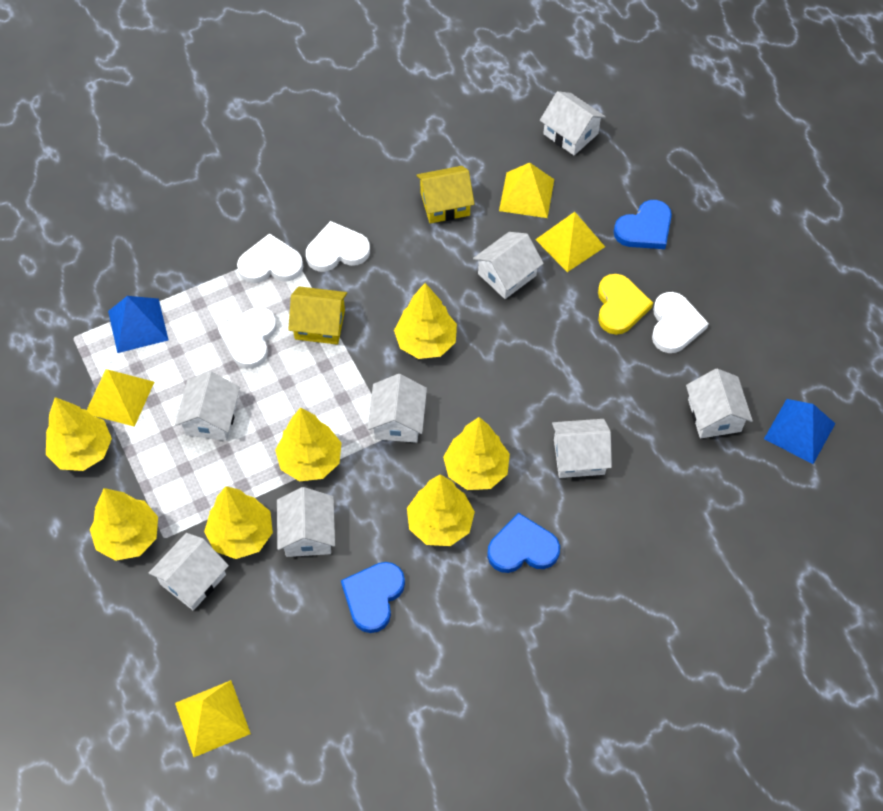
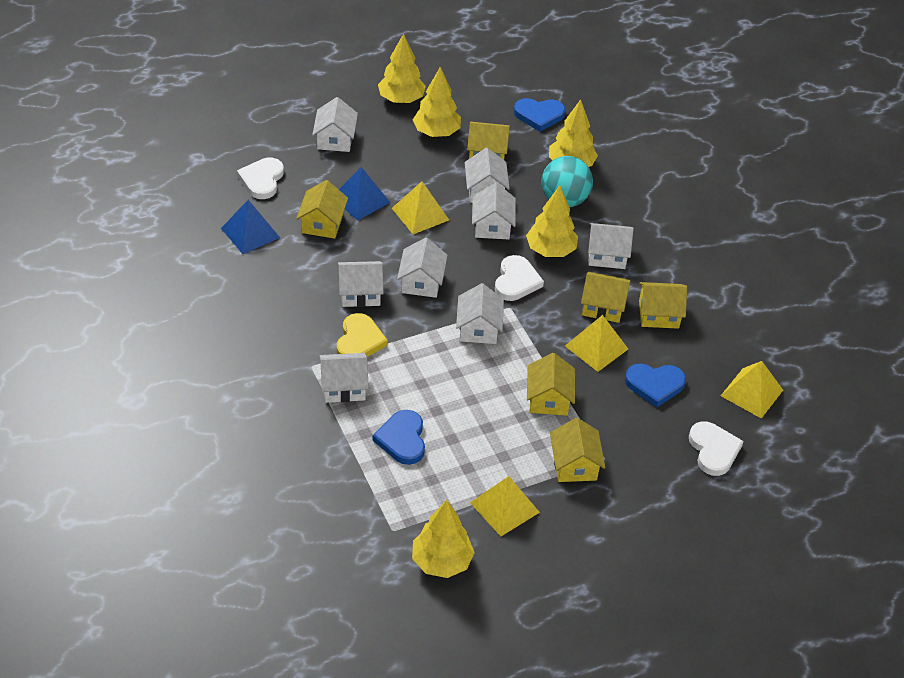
turquoise ball: none = 0 -> [542,156,593,207] = 1
white heart: [218,307,277,369] [237,233,303,283] [306,221,370,272] [652,292,709,353] = 4 -> [237,158,284,199] [495,255,544,301] [689,421,744,476] = 3
yellow house: [288,286,347,345] [416,166,474,224] = 2 -> [296,180,348,239] [467,122,510,160] [527,353,575,416] [550,418,605,482] [581,272,631,323] [639,282,687,329] = 6
yellow tree: [46,397,112,471] [90,488,158,561] [204,486,273,559] [275,407,341,481] [394,283,457,359] [407,474,475,546] [443,417,510,490] = 7 -> [378,33,426,103] [412,500,475,578] [413,67,461,137] [526,185,578,257] [549,99,598,167] = 5

